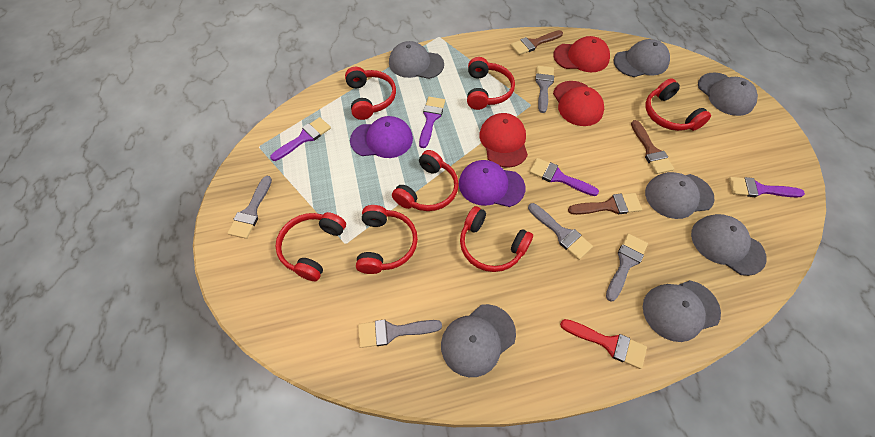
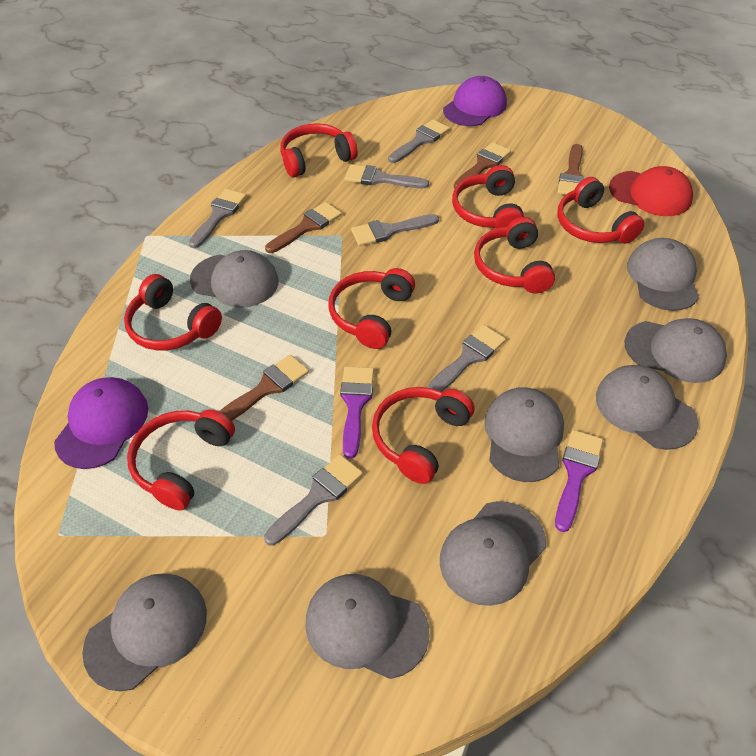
brown brush: [510,30,563,55] [568,193,642,215] [631,120,674,174] = 3 -> [219,354,309,421] [265,202,342,253] [454,142,511,189] [557,144,585,195] = 4
grey brush: [227,176,272,239] [358,319,442,348] [528,203,593,260] [535,66,554,113] [606,234,648,301] = 5 -> [189,189,247,248] [264,454,363,546] [345,164,429,188] [351,214,439,246] [388,119,450,163] [427,325,506,392] = 6
grey cap: [389,41,444,79] [441,304,516,377] [614,39,670,77] [643,280,721,342] [645,172,714,219] [691,214,767,276] [698,72,758,116] = 7 -> [82,574,207,691] [190,250,279,308] [305,574,430,679] [440,501,546,606] [484,387,564,482] [596,365,698,450] [624,318,727,383] [627,238,699,311] = 8
purple brush: [270,117,331,161] [419,97,445,148] [529,158,599,196] [729,177,805,197] = 4 -> [340,366,374,459] [555,430,603,532] = 2
red brush: [560,319,647,369] = 1 -> none = 0
red cap: [479,113,528,168] [553,36,610,72] [553,81,604,126] = 3 -> [609,166,693,216] = 1
red headphones: [275,212,346,281] [345,67,396,120] [356,205,418,274] [392,150,459,211] [460,206,533,272] [467,57,515,110] [645,78,711,131] = 7 -> [124,274,222,351] [127,409,235,510] [280,123,358,177] [328,268,415,349] [372,387,474,484] [452,165,524,229] [474,217,555,293] [557,177,645,244] = 8

